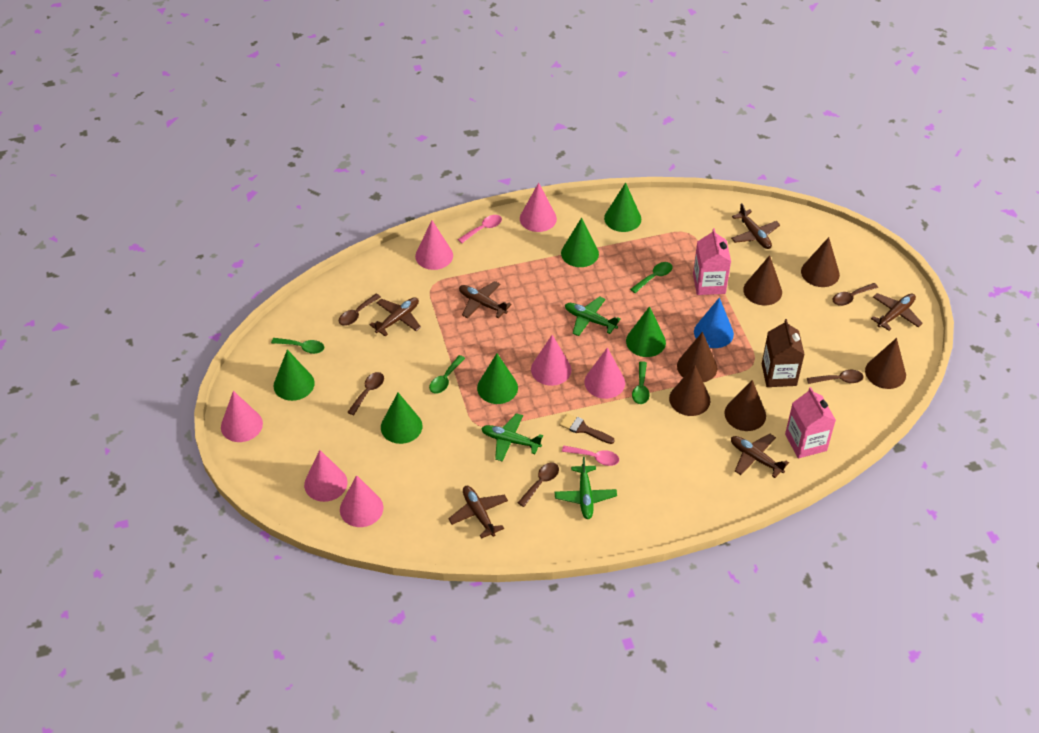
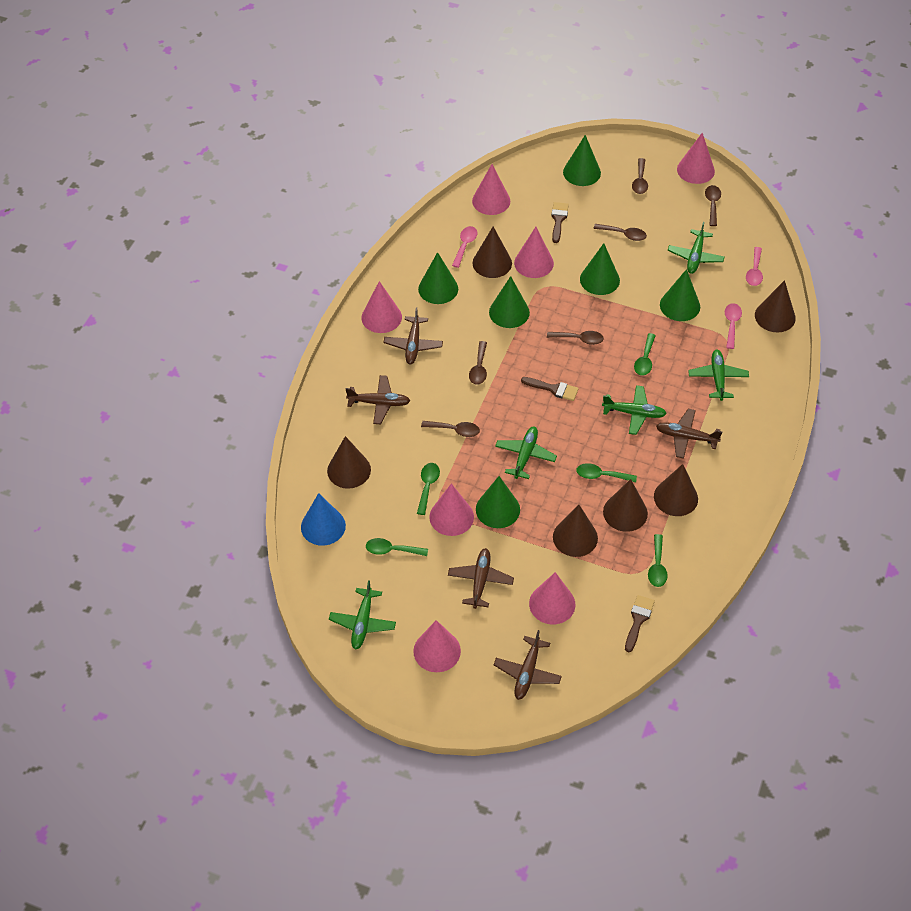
brown brush: [559,413,615,444] = 1 -> [521,377,579,401] [551,202,569,243] [625,595,655,652] = 3
brown carton: [762,319,805,387] = 1 -> none = 0
brown plane: [369,297,421,337] [448,486,508,539] [459,281,512,318] [731,203,780,249] [731,434,789,478] [871,293,923,331] = 6 -> [346,375,410,424] [384,307,443,364] [448,548,514,609] [494,630,562,700] [656,409,722,459] = 5
brown spoon: [339,294,381,326] [347,372,384,415] [518,463,559,507] [807,370,864,384] [833,283,878,306] = 5 -> [421,421,480,437] [469,341,487,385] [547,331,604,345] [594,224,647,241] [632,158,648,194] [705,185,721,226] = 6
green plane: [481,413,543,462] [555,457,617,519] [565,296,621,336] = 3 -> [329,580,396,650] [495,426,557,479] [602,385,667,435] [668,222,725,274] [688,350,749,401] = 5
green spoon: [271,338,324,354] [429,355,465,394] [630,262,673,293] [632,361,650,404] = 4 -> [366,538,428,556] [417,463,440,515] [576,463,637,483] [634,333,656,376] [648,534,668,587] = 5
pink carton: [693,228,731,295] [785,387,836,458] = 2 -> none = 0
pink spoon: [458,215,502,243] [562,446,619,466] = 2 -> [452,226,477,268] [725,303,742,349] [746,247,763,286] = 3

